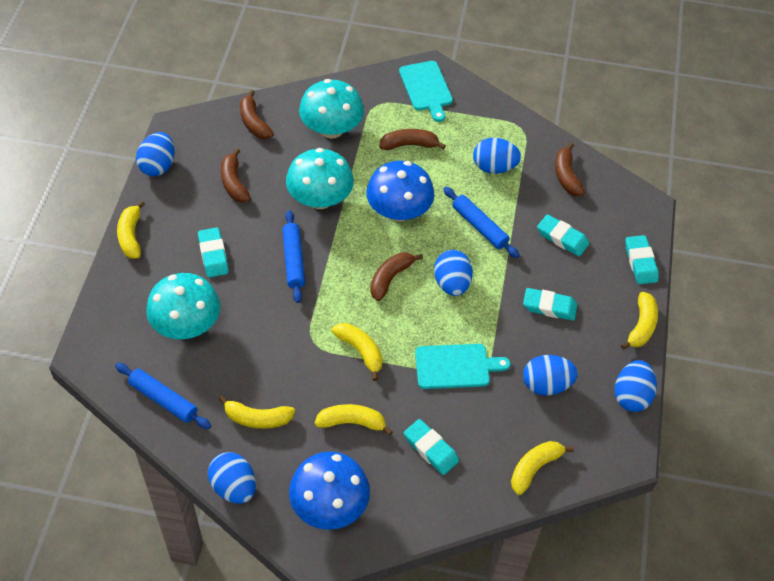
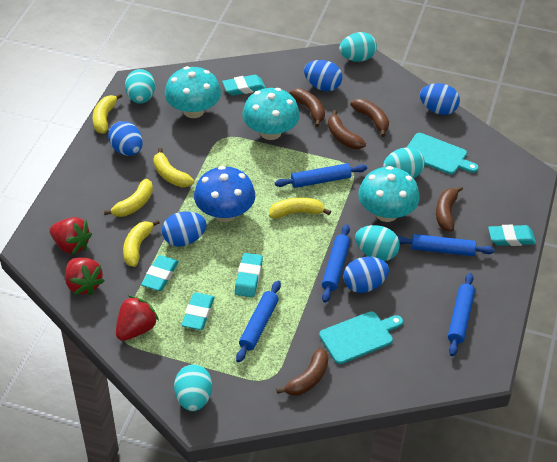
blue egg: [136,132,174,176] [208,452,256,504] [434,250,473,296] [473,138,521,174] [523,355,578,396] [615,360,657,412] = 6 -> [108,121,143,156] [162,211,207,247] [304,60,342,91] [343,257,389,293] [420,83,460,115] = 5
blue mushroom: [289,451,370,530] [366,161,434,222] = 2 -> [194,166,255,222] = 1
blue rolling pin: [115,363,211,429] [282,210,305,303] [443,187,520,258] = 3 -> [236,281,281,362] [275,163,367,188] [322,224,350,303] [398,234,495,256] [448,273,475,356] = 5
red strawberry: none = 0 -> [50,217,92,255] [65,258,105,296] [116,296,159,341] = 3
turquoise egg: none = 0 -> [125,69,155,103] [174,364,212,411] [339,32,377,62] [355,225,400,261] [383,147,425,178] = 5
yellow banana: [117,201,145,259] [219,395,295,429] [314,404,393,436] [331,323,383,381] [511,441,574,495] [621,292,658,350] = 6 -> [93,93,122,134] [104,179,153,217] [123,219,160,267] [153,148,194,187] [269,197,331,218] = 5

